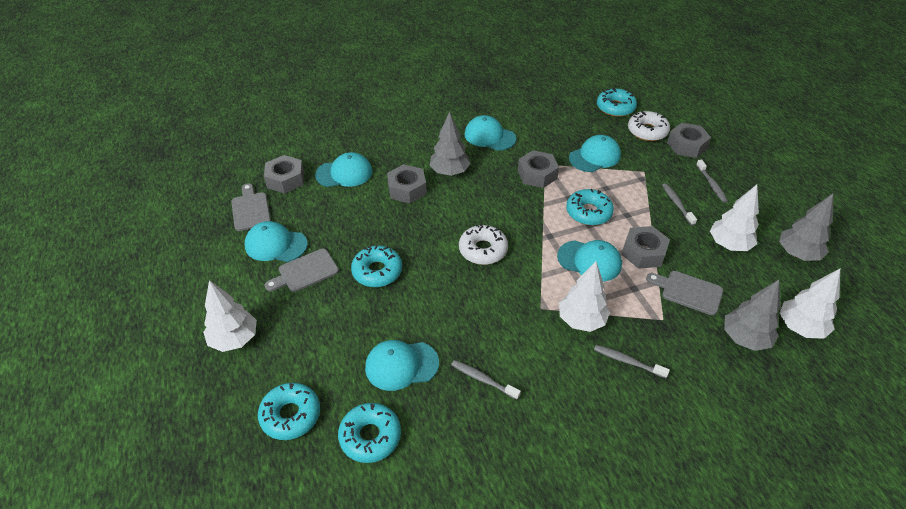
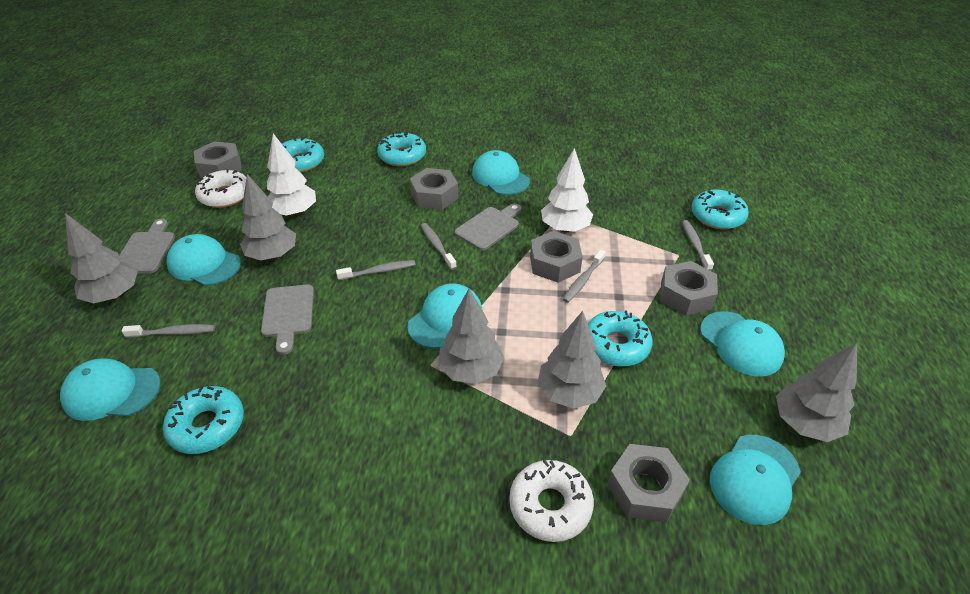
grey toothbrush: [451,360,521,400] [594,345,670,378] [662,183,697,226] [696,159,728,203] = 4 -> [122,324,215,338] [336,260,416,281] [421,223,457,270] [562,249,606,303] [682,220,714,271] = 5
grey tree: [430,111,471,176] [724,280,781,351] [779,194,833,261] = 3 -> [65,213,138,304] [240,174,296,260] [439,289,504,384] [538,311,606,409] [776,343,857,442] = 5
white tree: [203,280,257,352] [559,261,610,332] [710,184,759,251] [779,269,840,339] = 4 -> [267,134,316,217] [541,148,593,233] = 2

